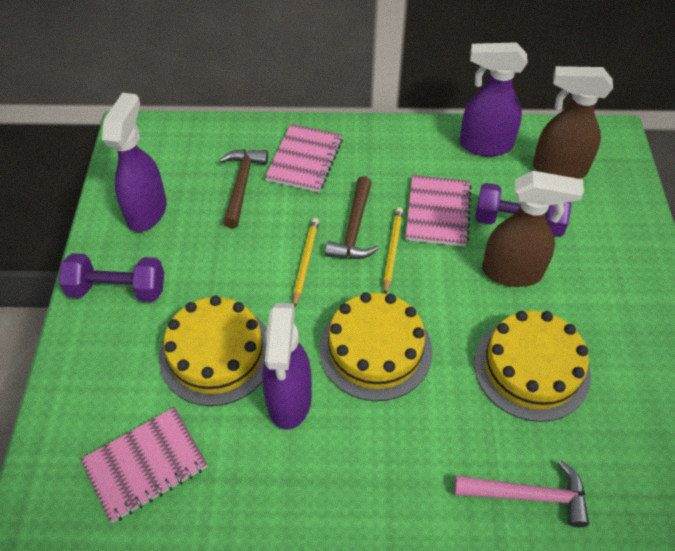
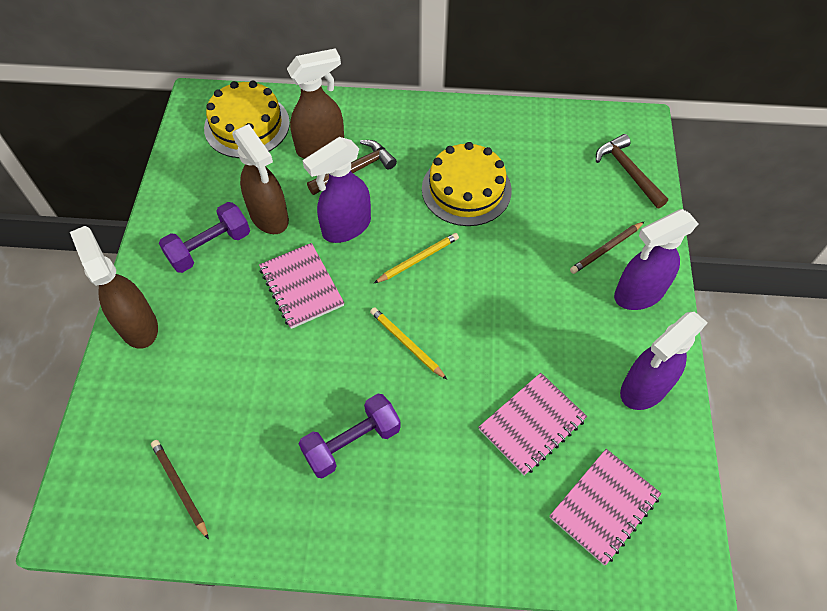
brown pencil: none = 0 -> [151,440,209,540] [570,221,645,274] = 2
brown spray bottle: [482,171,584,287] [533,66,613,179] = 2 -> [70,226,158,349] [232,124,289,234] [287,48,344,159] = 3
pink hammer: [454,460,589,527] = 1 -> none = 0
yellow cake: [159,296,267,406] [319,292,433,401] [474,311,591,422] = 3 -> [204,81,290,158] [422,142,512,226] = 2

